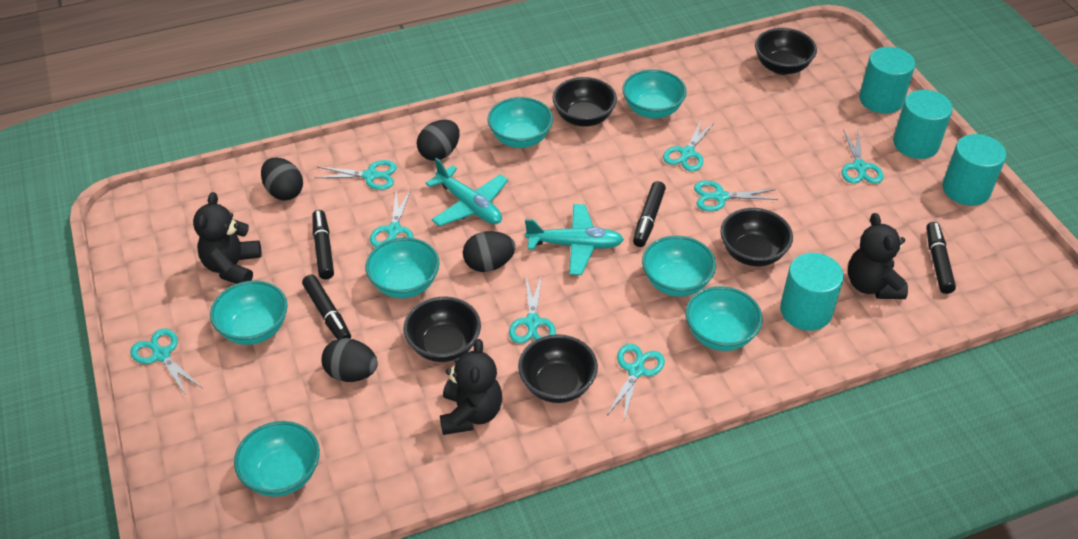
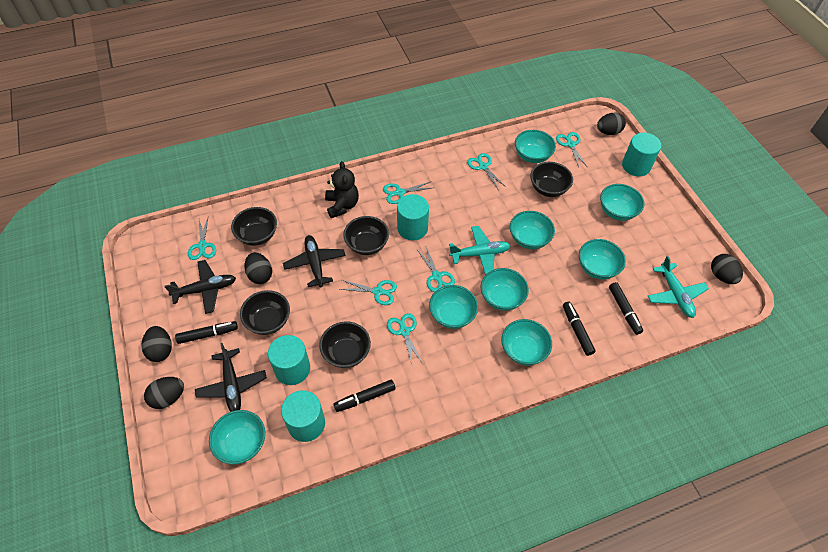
black egg: [261,157,303,200] [322,338,378,382] [417,120,460,161] [463,231,516,272] = 4 -> [141,326,172,362] [144,377,184,409] [244,252,272,284] [597,113,626,135] [711,254,743,284] = 5
black plane: none = 0 -> [165,260,236,314] [195,343,267,412] [283,235,346,287] = 3
black teddy bear: [193,192,262,284] [440,339,502,435] [848,213,908,299] = 3 -> [325,161,359,218] = 1
turquoise bowl: [210,280,288,345] [234,421,320,497] [365,237,440,298] [488,97,553,148] [622,69,687,118] [642,236,716,297] [685,286,763,351] = 7 -> [209,410,265,465] [429,285,478,329] [481,268,529,311] [501,319,552,366] [510,211,555,249] [515,130,556,163] [579,239,626,280] [600,184,644,221] = 8
turquoise scissors: [130,328,202,397] [315,160,397,190] [370,189,413,247] [509,275,556,343] [607,344,665,420] [663,118,715,171] [694,181,778,211] [842,129,884,184] = 8 -> [188,218,216,260] [340,280,397,305] [383,181,432,204] [387,313,423,367] [417,247,455,292] [467,153,506,189] [556,132,587,167] = 7

